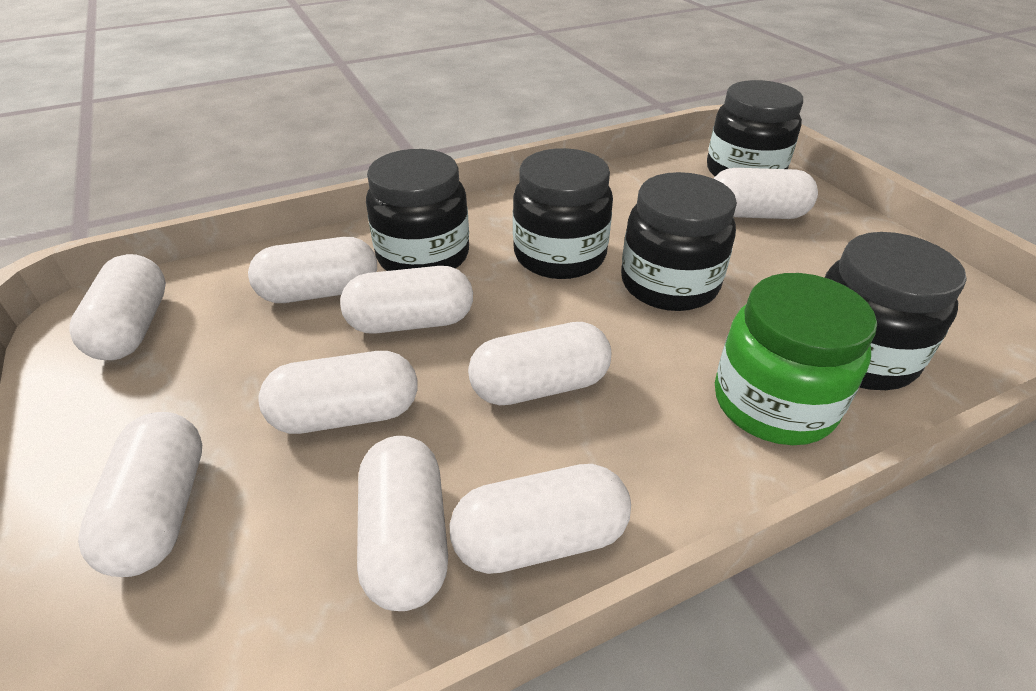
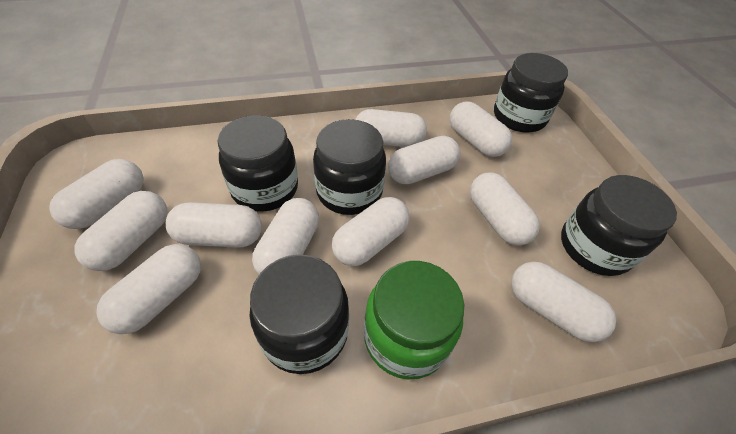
white capsule: [69,254,166,360] [78,412,202,577] [248,237,377,303] [258,351,418,434] [340,266,473,334] [357,436,448,611] [450,464,631,574] [468,322,611,405] [713,168,818,219] = 9 -> [49,159,144,229] [74,191,168,271] [96,244,201,334] [166,202,262,248] [252,198,319,274] [332,197,410,266] [355,109,427,147] [388,136,460,184] [449,101,512,157] [470,172,540,246] [511,261,616,342] = 11

